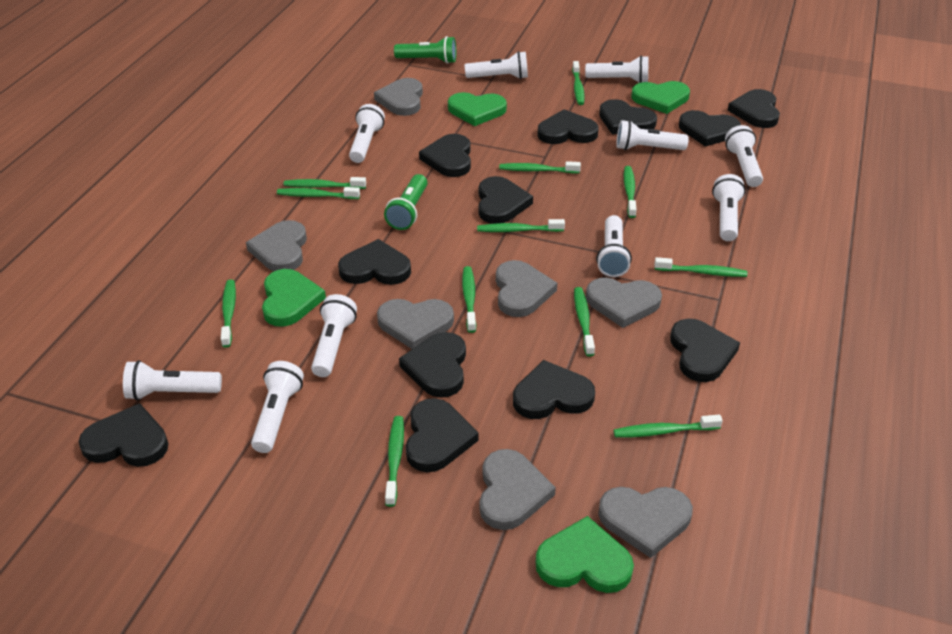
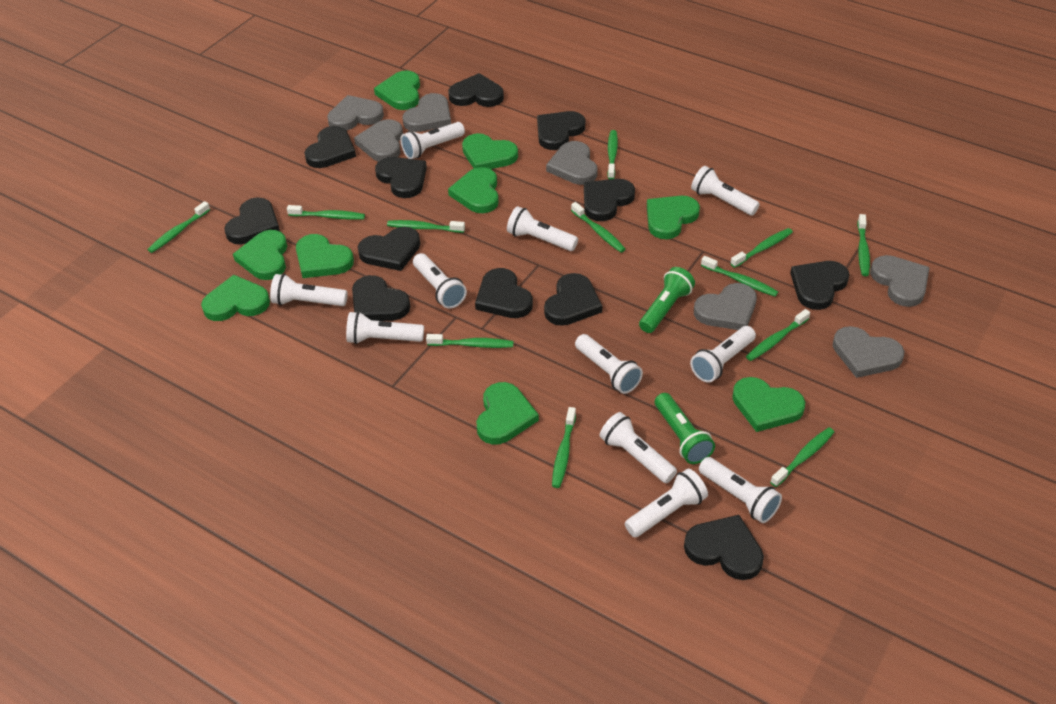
green heart: [262,269,326,327] [448,92,507,126] [536,516,634,593] [631,81,690,114] = 4 -> [201,275,270,321] [233,230,287,280] [296,234,354,278] [374,71,420,110] [448,167,499,213] [462,133,518,169] [477,382,539,445] [647,196,700,239] [732,377,805,432] = 9
white flashlight: [123,360,222,400] [251,361,304,453] [311,294,357,377] [349,104,385,163] [465,51,528,79] [585,55,649,83] [596,215,632,277] [616,120,689,150] [712,174,746,241] [725,125,763,187] = 10 -> [270,274,348,306] [346,311,424,344] [400,122,465,159] [413,253,467,309] [507,206,578,251] [575,334,643,394] [600,412,677,483] [625,469,708,537] [690,326,756,383] [691,166,760,215] [699,457,782,523] = 11

